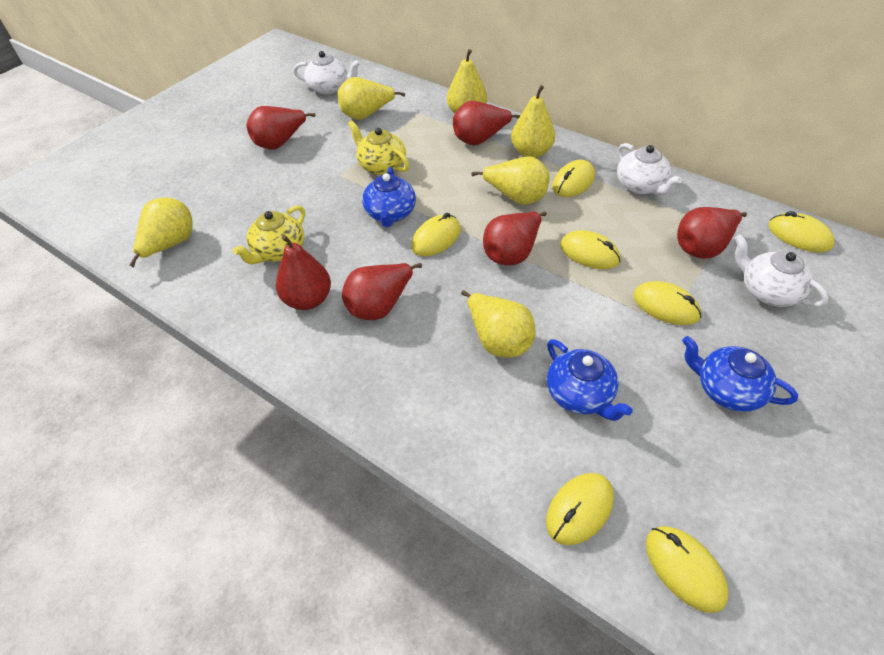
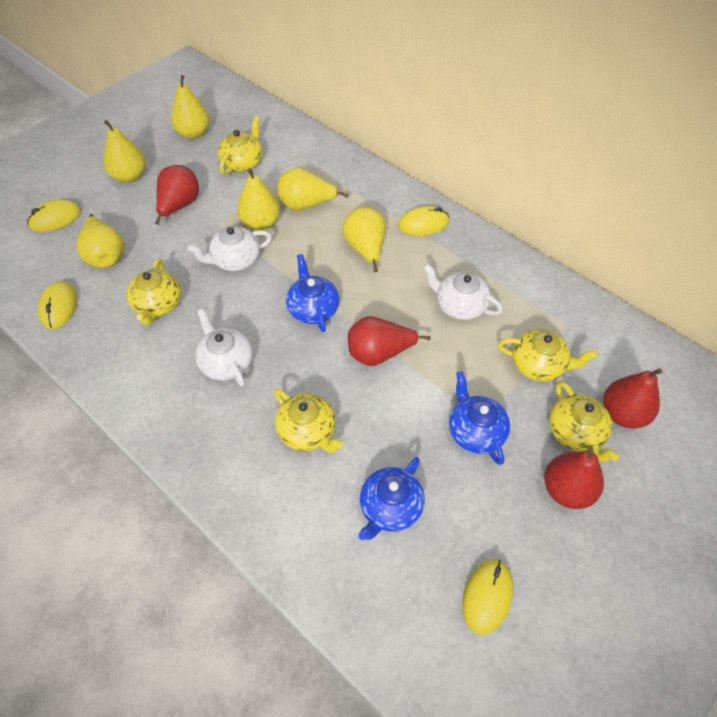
red pear: [246,106,315,149] [276,235,331,310] [342,263,422,320] [453,101,520,146] [483,212,547,265] [677,207,747,259] = 6 -> [155,165,199,225] [348,316,431,366] [544,446,604,509] [603,368,662,428] = 4
yellow mouse: [411,213,461,256] [546,473,614,545] [552,160,595,197] [560,230,621,269] [633,281,701,325] [646,526,729,613] [769,211,835,252] = 7 -> [27,199,81,232] [38,281,77,329] [398,206,449,236] [462,559,513,635] = 4
yellow teapot: [233,205,305,264] [348,120,409,175] = 2 -> [127,258,181,325] [218,116,262,175] [274,389,343,453] [498,329,598,381] [549,381,619,462] = 5

